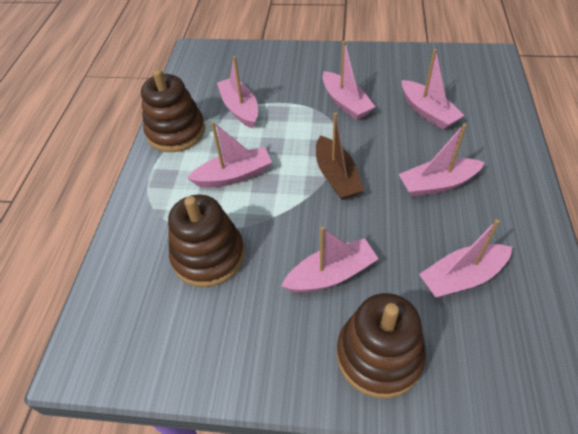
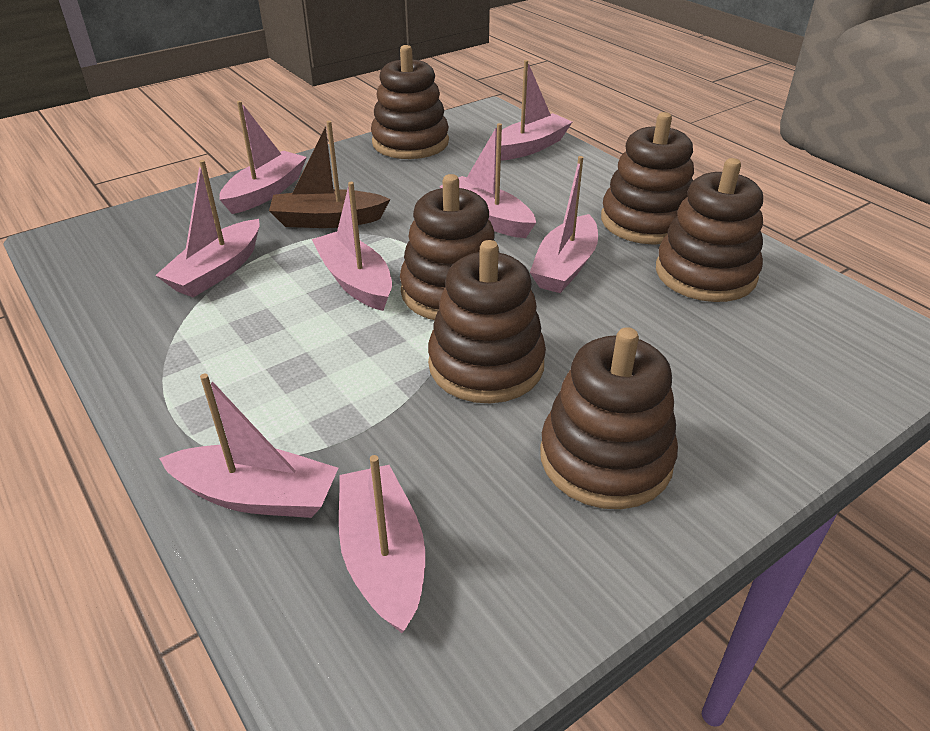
brown stacking toy: [141,69,205,152] [168,195,245,287] [337,293,426,399] = 3 -> [371,45,449,159] [400,174,495,320] [428,240,546,403] [540,327,678,509] [601,112,694,245] [656,158,763,302] = 6
pink boat: [187,122,272,188] [217,56,258,128] [281,226,379,293] [322,41,376,120] [399,124,485,197] [402,49,465,130] [419,219,512,298] = 7 -> [155,160,259,298] [159,374,338,518] [219,101,307,214] [312,182,392,311] [339,455,425,633] [439,123,536,238] [501,60,572,160] [530,156,598,293] = 8

